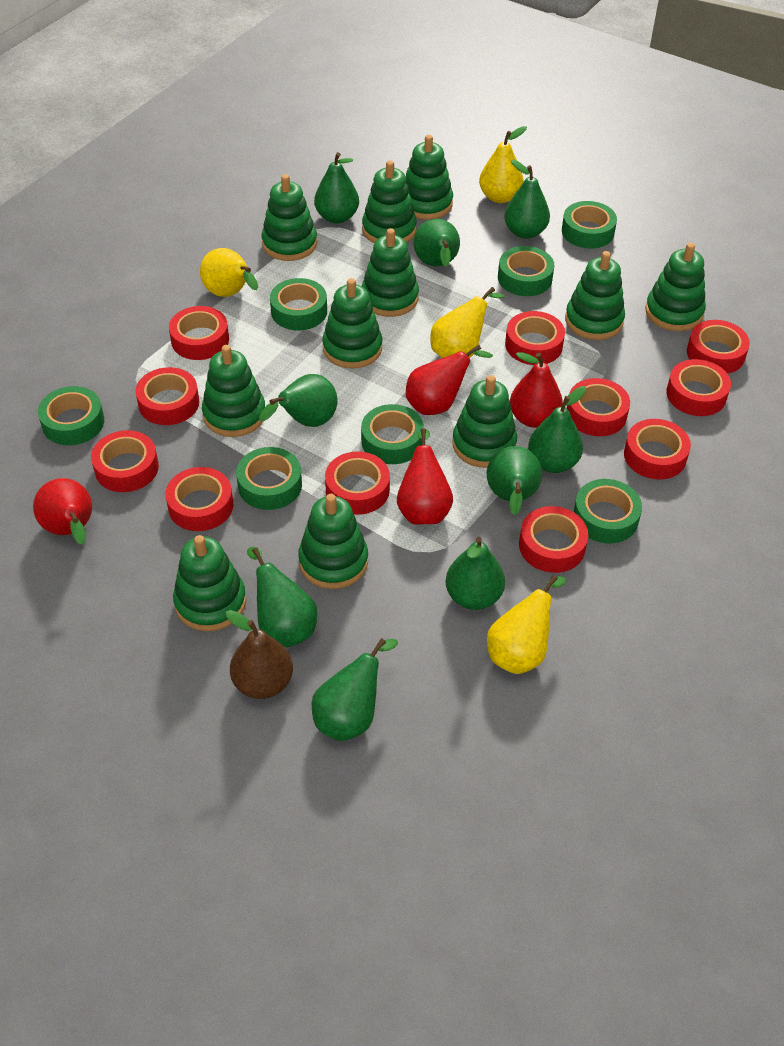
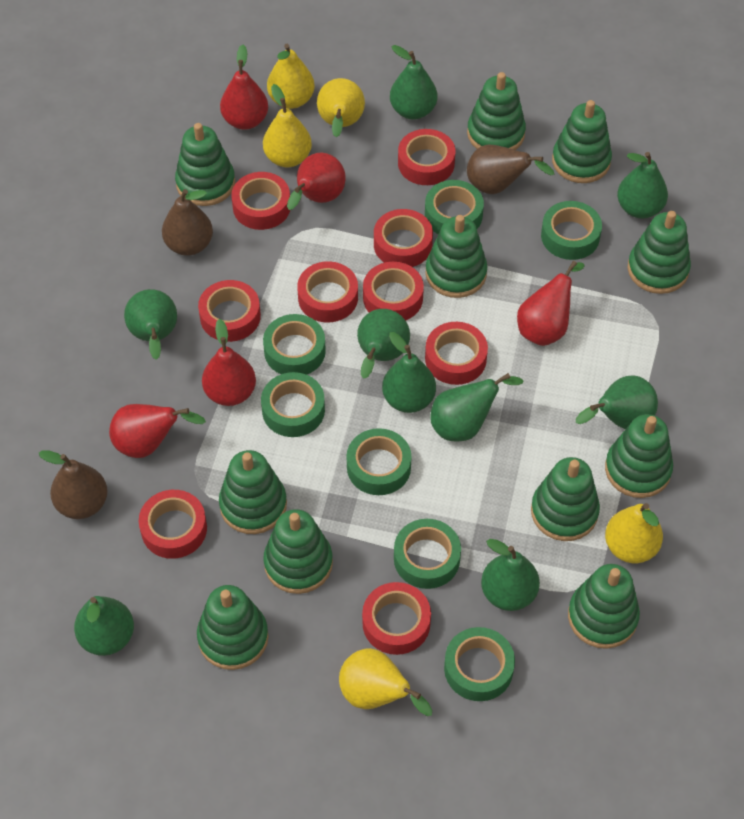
brown pear: [226,610,293,699] = 1 -> [39,450,108,519] [162,189,213,256] [467,145,554,194] = 3
red pear: [33,478,92,545] [397,428,453,525] [406,344,493,415] [510,352,563,428] = 4 -> [109,404,206,458] [202,319,256,406] [220,45,268,130] [287,152,346,210] [517,261,585,346] = 5
red tape: [91,430,159,492] [135,367,199,425] [165,467,233,531] [169,306,229,360] [325,451,390,515] [505,311,565,365] [519,506,588,573] [567,378,630,436] [624,419,691,480] [666,359,731,416] [687,320,750,374] = 11 -> [139,490,207,559] [198,280,261,342] [231,172,290,230] [297,261,358,322] [362,582,431,655] [363,262,424,321] [374,209,433,267] [398,129,455,185] [425,322,488,385] = 9
yellow pear: [200,248,258,297] [430,287,505,358] [479,126,527,203] [487,575,566,674] = 4 -> [263,84,312,167] [267,44,315,109] [317,78,365,137] [339,648,432,716] [605,503,663,563] = 5

